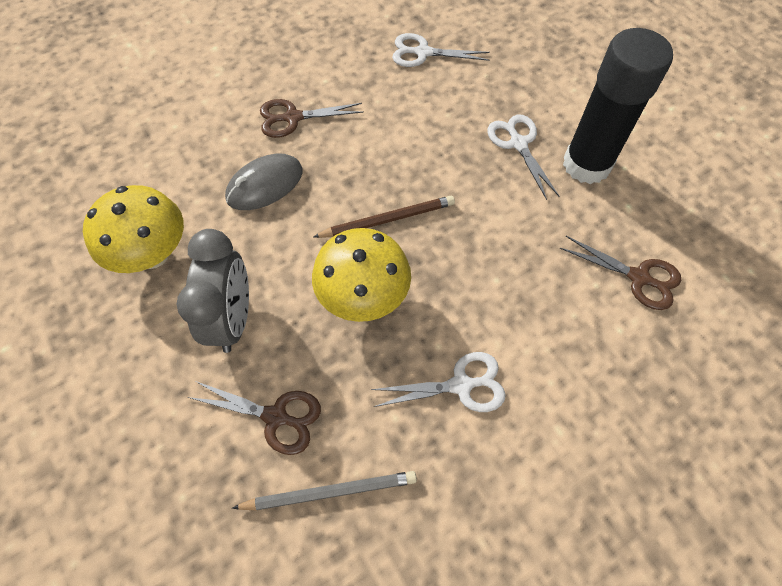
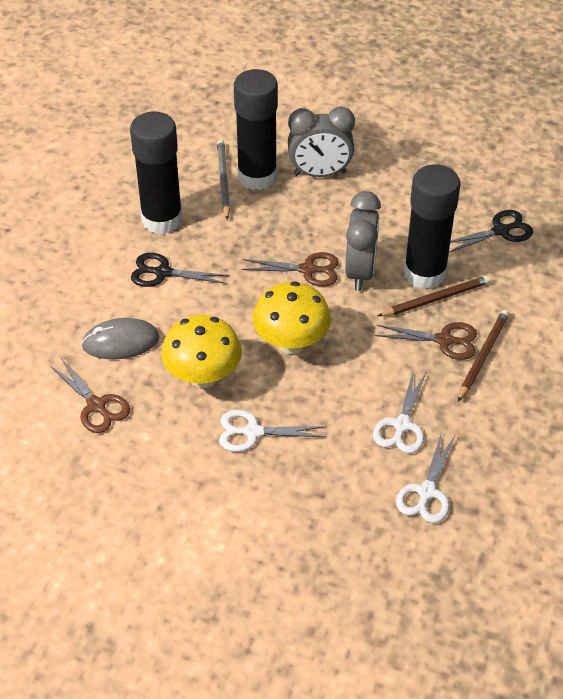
black glue stick: [563,28,673,184] = 1 -> [130,112,183,234] [234,69,278,190] [404,164,460,289] = 3
black scissors: none = 0 -> [131,253,229,287] [449,210,533,252] = 2
brown pencil: [314,196,455,238] = 1 -> [378,275,491,316] [458,309,509,402] = 2
grey clock: [176,229,249,353] = 1 -> [288,107,355,177] [345,191,381,291] = 2

